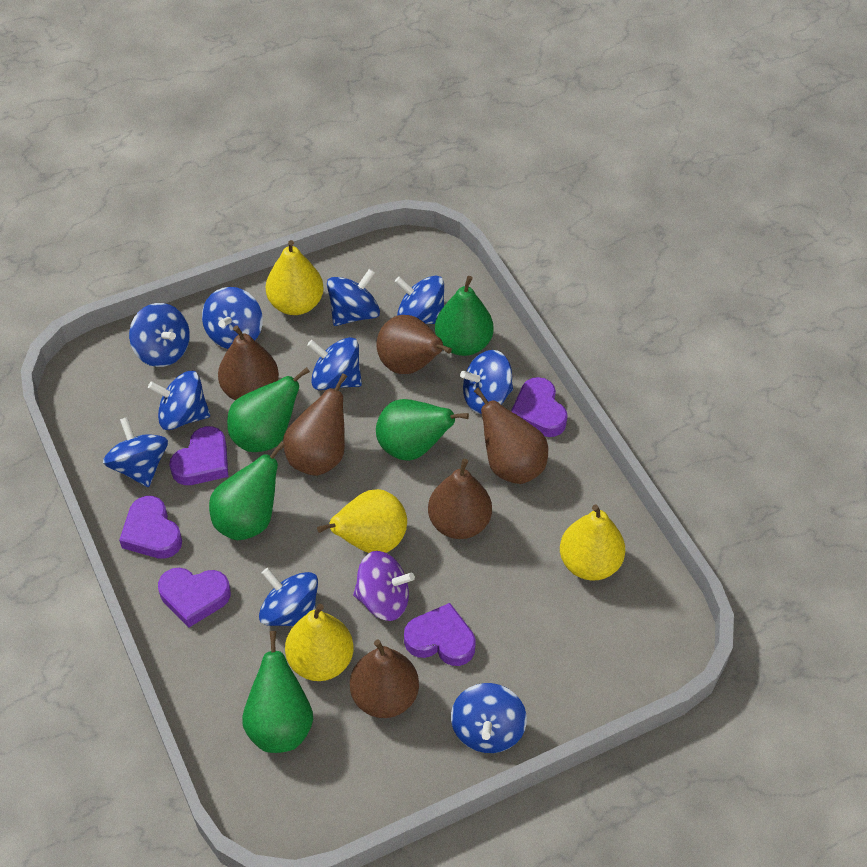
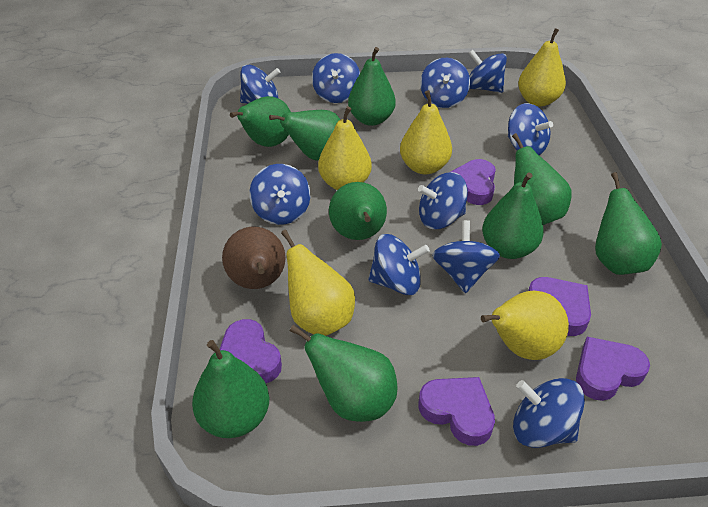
brown pear: [218,325,279,400] [283,373,347,476] [350,639,419,718] [376,315,452,374] [428,459,492,539] [474,387,548,484] = 6 -> [222,227,286,289] = 1
green pear: [209,441,286,540] [227,367,310,452] [242,631,313,753] [376,399,469,461] [435,276,493,356] = 5 -> [192,340,269,438] [230,96,291,147] [269,110,341,161] [290,325,398,422] [329,182,387,240] [348,47,396,126] [482,173,544,259] [512,133,572,225] [595,172,662,275] = 9
purple spinning top: [353,551,415,621] = 1 -> none = 0
yellow pear: [266,240,324,315] [285,604,354,681] [317,489,407,553] [560,504,625,581] = 4 -> [281,229,355,336] [318,106,372,190] [400,90,452,175] [481,291,569,360] [518,28,566,106] = 5

